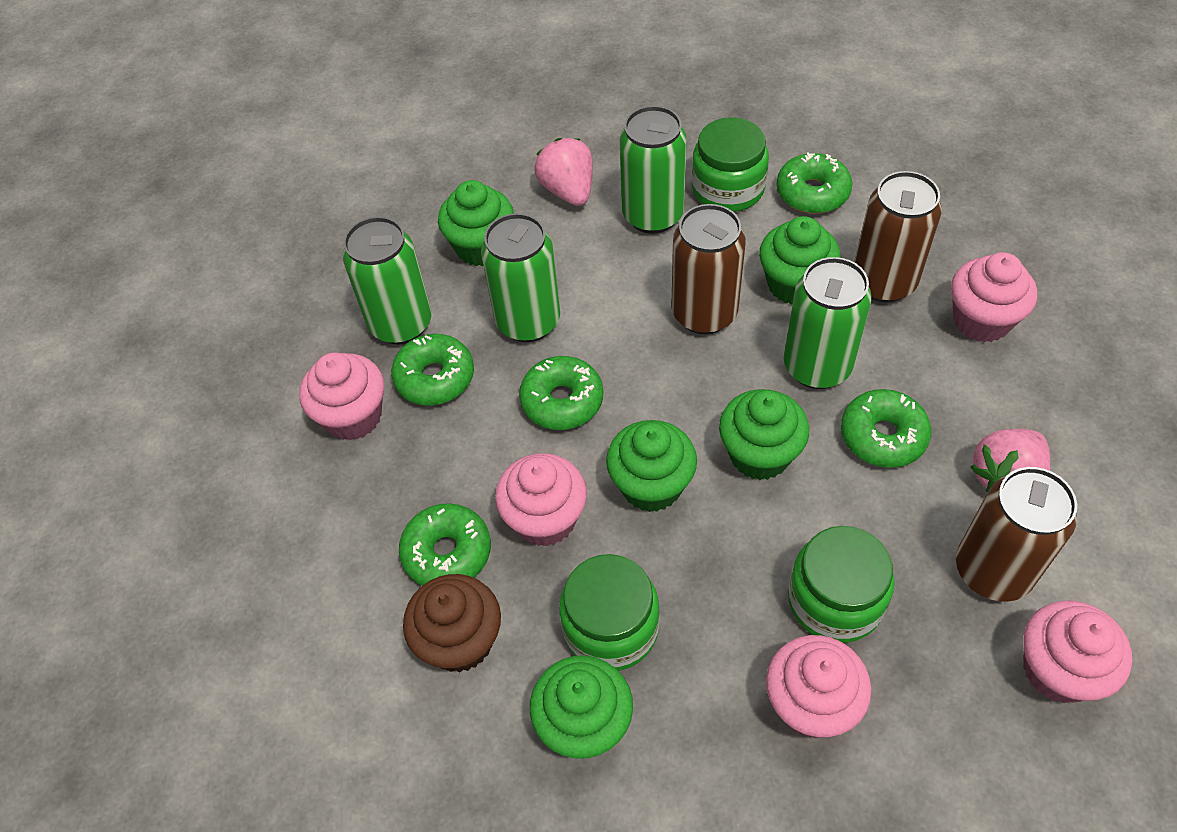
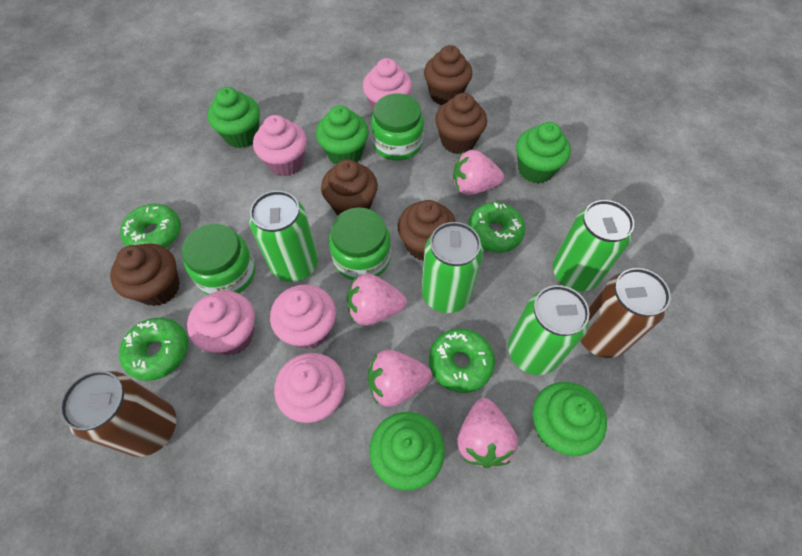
brown can: [671,204,746,334] [854,171,942,303] [956,467,1077,602] = 3 -> [60,371,176,457] [580,268,671,358] = 2
brown cupcake: [403,574,501,672] = 1 -> [110,243,180,306] [321,159,378,215] [398,200,456,261] [424,45,472,105] [435,93,487,154] = 5
green donut: [391,334,474,406] [399,503,491,586] [519,356,603,430] [777,152,852,214] [841,389,931,468] = 5 -> [119,318,188,381] [120,204,181,248] [429,328,495,393] [468,202,525,252] = 4
pink strawberry: [534,138,593,206] [970,429,1050,493] = 2 -> [347,274,407,325] [368,350,432,407] [453,150,504,195] [457,398,518,468] = 4

